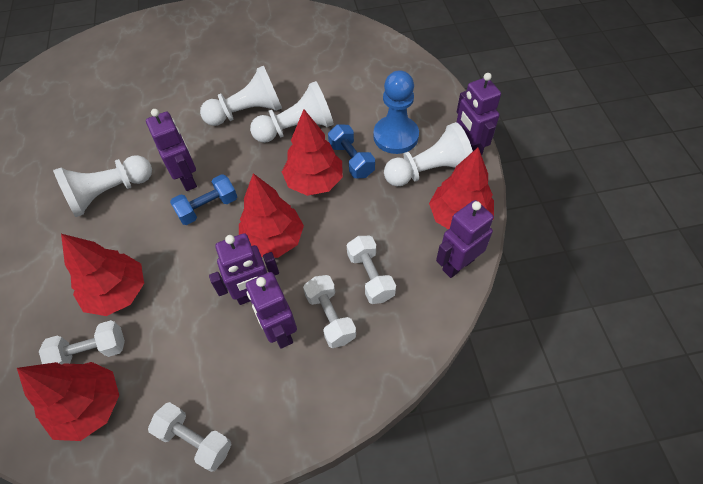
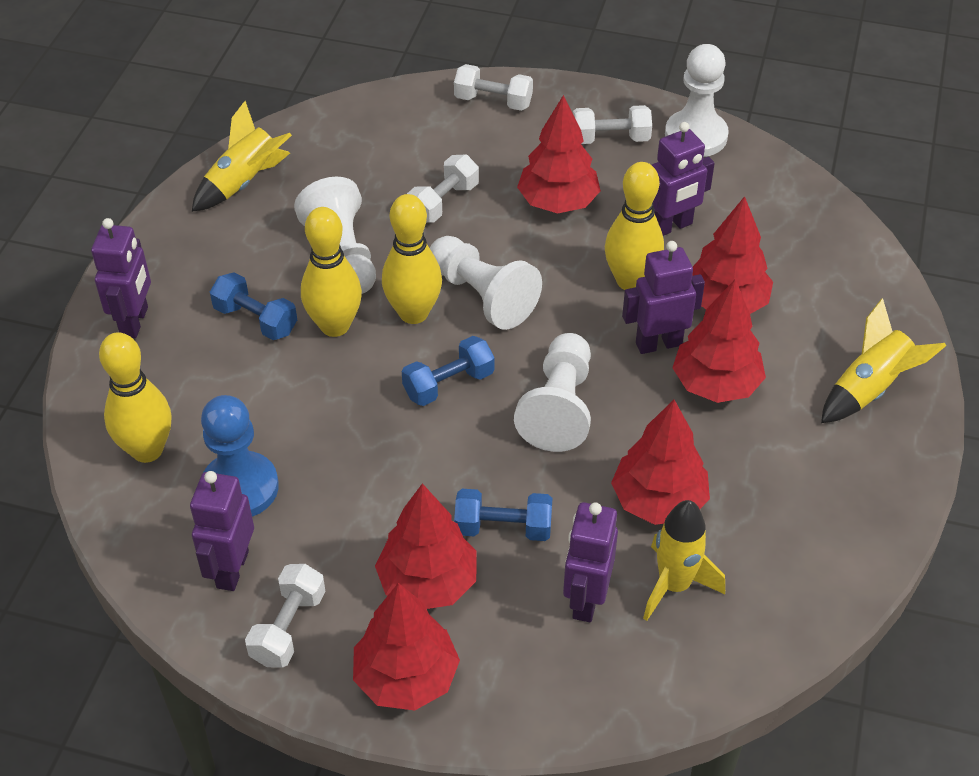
blue dumbbell: [170,174,237,225] [328,124,375,178] = 2 -> [210,272,297,340] [402,336,495,406] [454,489,552,541] = 3
red tree: [17,362,119,441] [61,234,144,316] [239,173,304,258] [282,109,343,196] [429,148,494,229] = 5 -> [353,583,460,711] [375,483,477,609] [517,95,601,214] [611,400,710,525] [673,280,766,403] [692,196,773,314] = 6
yellow bowling pin: none = 0 -> [99,332,171,463] [301,207,362,337] [382,194,442,324] [605,162,664,290] = 4
yellow rocket: none = 0 -> [192,101,292,212] [643,500,725,621] [821,298,946,423] = 3

